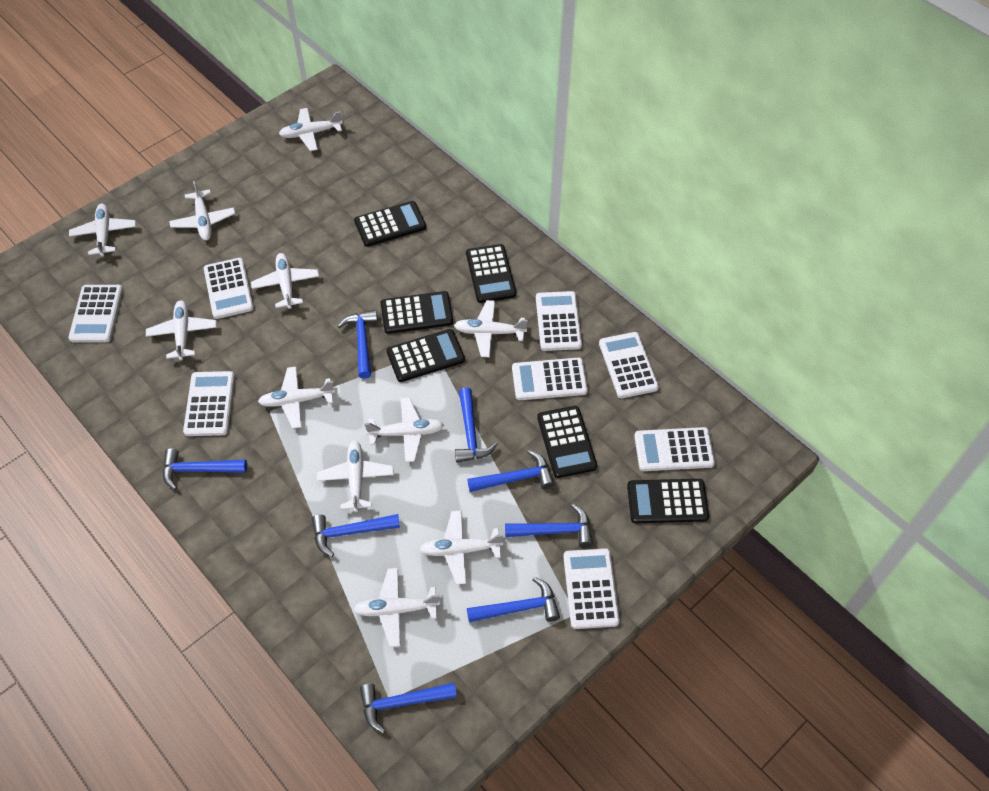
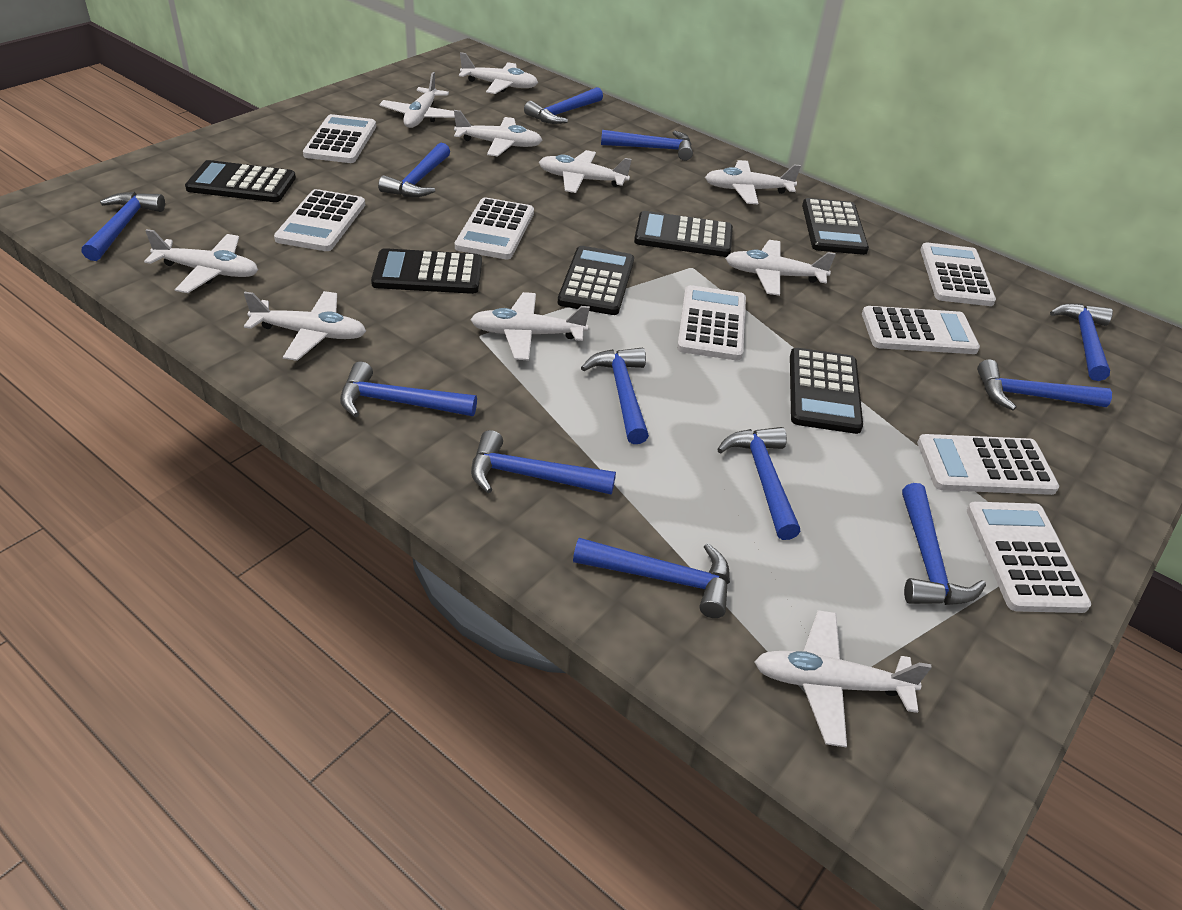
blue hammer: [163,448,247,490] [312,514,400,557] [338,310,378,379] [360,683,457,733] [455,387,497,463] [467,450,554,492] [467,577,560,622] [505,504,593,547] = 8 -> [82,192,165,261] [340,361,477,417] [378,143,450,197] [471,430,616,495] [524,87,603,124] [573,538,730,618] [581,348,649,444] [601,130,693,161] [717,427,801,540] [902,483,986,605] [977,359,1112,410] [1050,303,1113,381] = 12
white plane: [69,204,136,256] [146,300,217,360] [169,181,235,241] [251,253,319,309] [258,367,335,429] [279,108,343,151] [317,440,394,512] [353,568,440,647] [364,397,444,462] [420,511,503,585] [454,300,527,357] = 11 -> [144,229,258,293] [244,291,366,361] [379,72,455,128] [454,110,543,156] [459,52,538,94] [470,292,590,361] [539,150,632,193] [705,160,801,204] [725,240,836,296] [754,610,932,747] = 10

